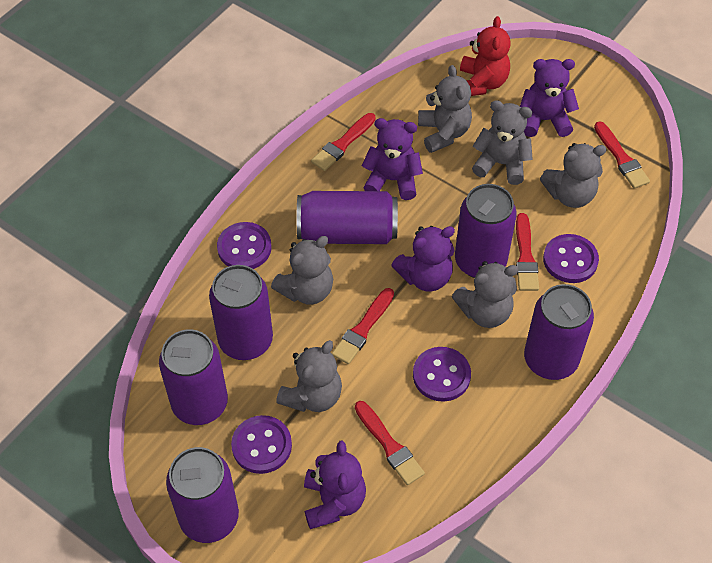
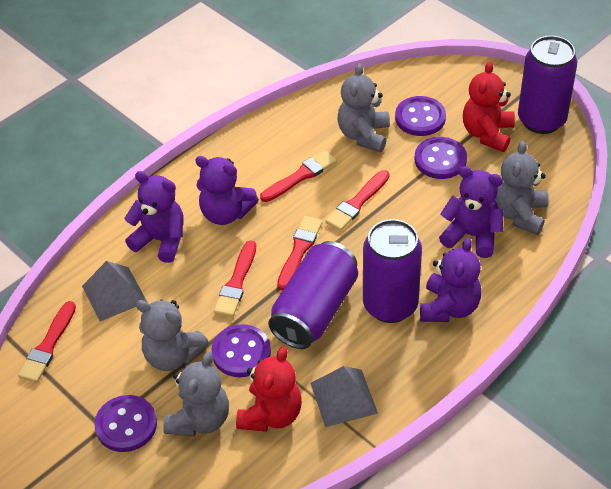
grey pyramid: none = 0 -> [82,261,147,321] [310,366,378,427] = 2
grey teddy bear: [271,236,333,305] [276,340,342,412] [418,65,472,153] [452,261,519,328] [472,100,533,185] [540,143,607,208] = 6 -> [136,299,209,371] [163,352,229,437] [338,64,390,152] [495,141,549,235] = 4
purple can: [159,329,228,425] [166,447,239,543] [209,265,273,360] [297,191,398,244] [455,184,517,278] [524,284,594,380] = 6 -> [268,241,358,349] [363,219,422,323] [518,36,577,134] = 3
red teddy bear: [460,16,511,96] = 1 -> [236,347,302,432] [463,61,515,152] = 2

